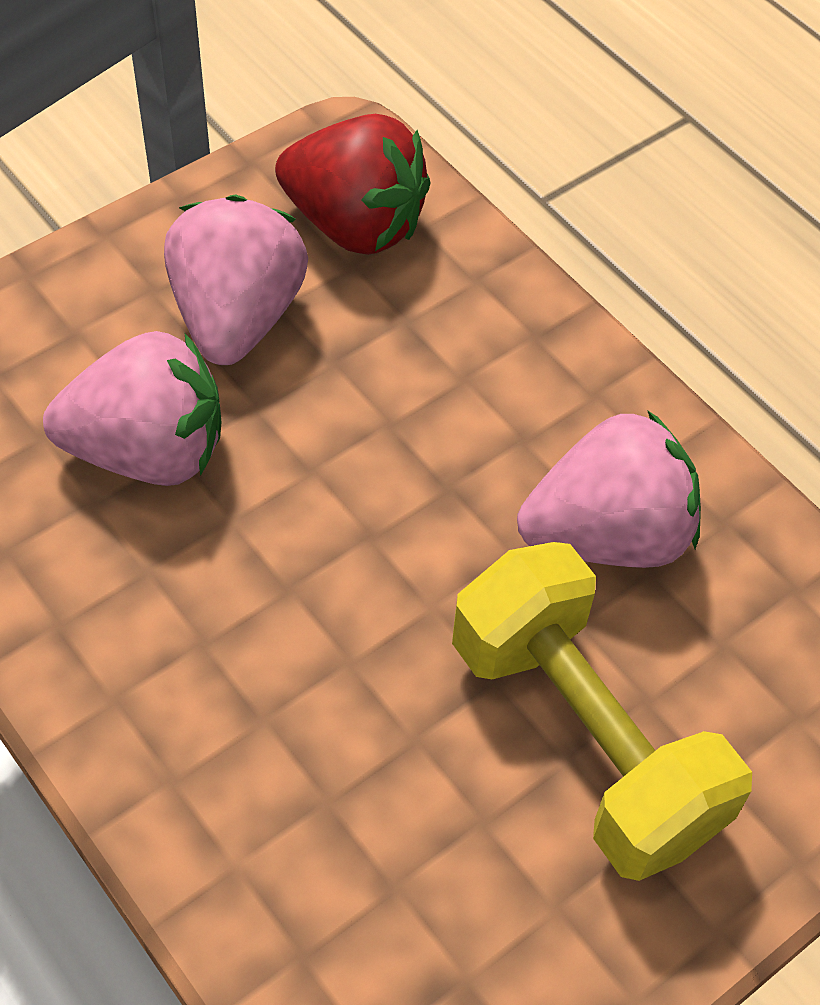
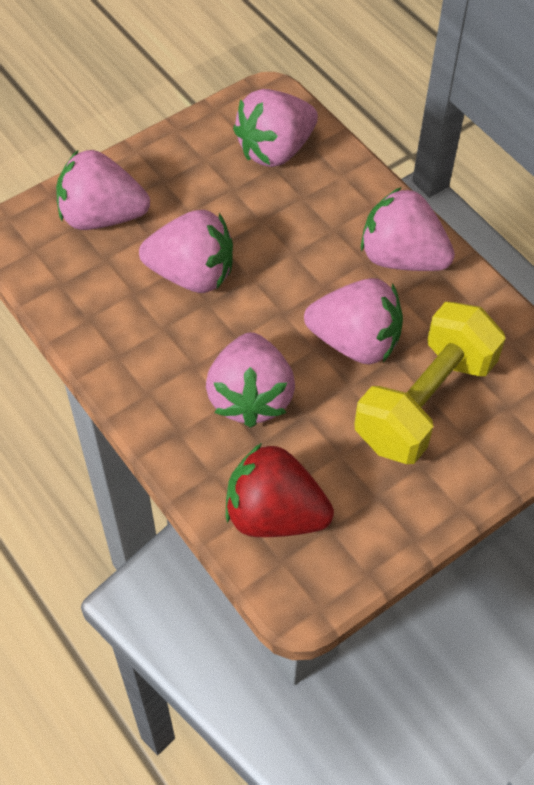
pink strawberry: [43,331,221,486] [164,194,308,365] [517,410,701,568] = 3 -> [56,150,150,230] [139,210,233,293] [206,332,295,428] [233,89,318,167] [304,278,403,364] [361,187,455,271] = 6

